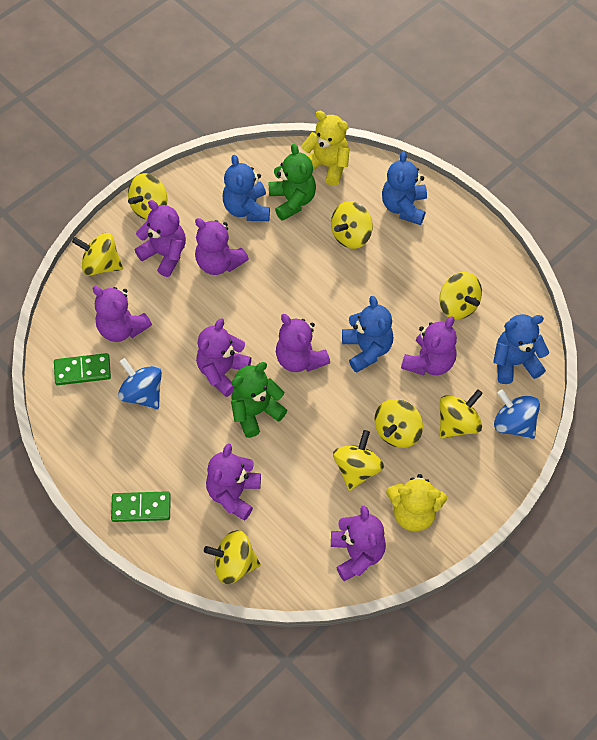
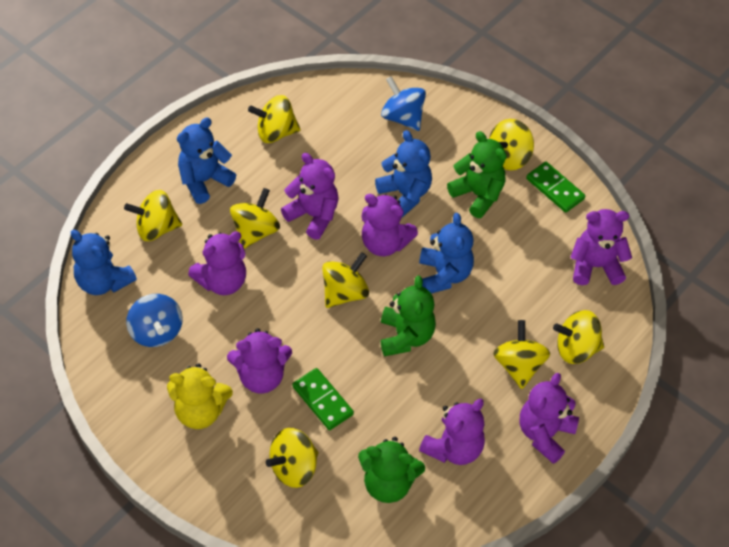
green teddy bear: [231,362,287,438] [268,144,316,221] = 2 -> [358,437,425,503] [381,276,436,356] [447,131,507,218] = 3
purple teddy bear: [93,286,152,342] [135,200,186,277] [195,218,249,275] [196,318,251,397] [206,443,261,521] [276,314,330,372] [331,506,386,581] [401,316,457,375] = 8 -> [188,231,246,295] [227,328,292,394] [281,153,339,240] [361,194,418,256] [419,399,485,465] [520,373,579,464] [570,209,632,285] = 7
yellow teddy bear: [301,111,350,186] [386,474,447,531] = 2 -> [167,363,233,429] = 1

